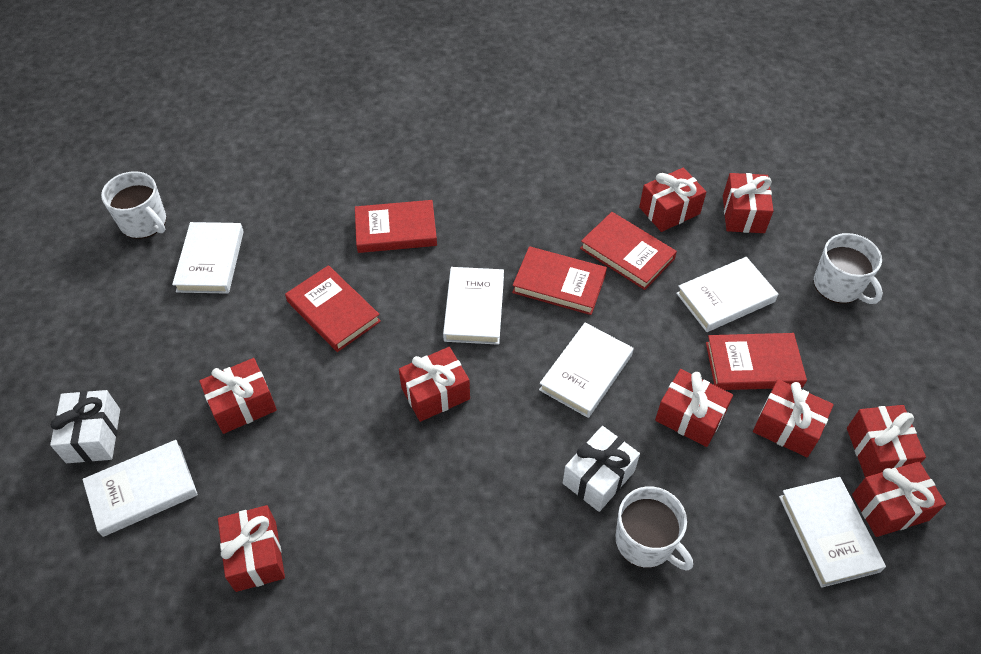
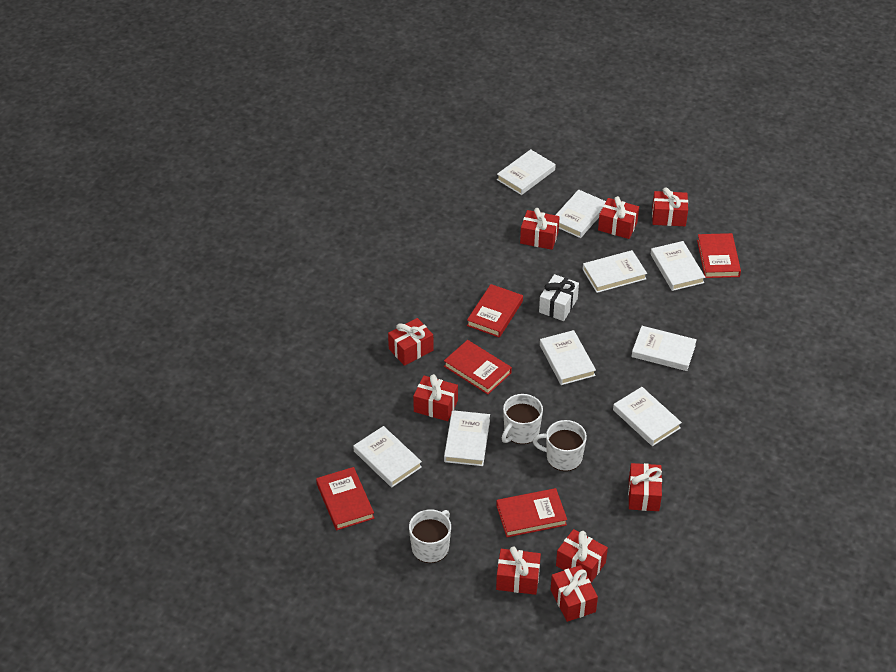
white book: [82,440,198,537] [172,222,244,294] [443,267,504,345] [539,322,633,418] [676,257,778,332] [779,477,886,588] = 6 -> [353,426,422,487] [444,410,490,466] [497,149,555,195] [540,330,596,385] [556,189,606,238] [583,250,647,293] [613,387,682,446] [631,326,697,371] [651,241,705,291] = 9
white gift: [50,390,120,463] [563,426,640,512] = 2 -> [539,274,579,321] = 1

